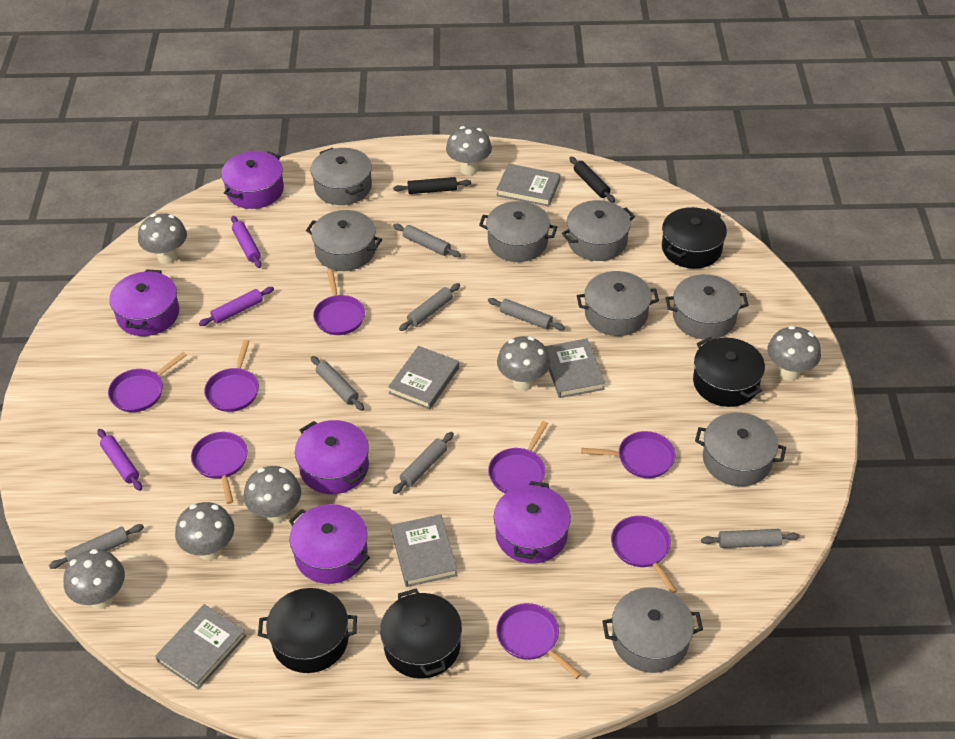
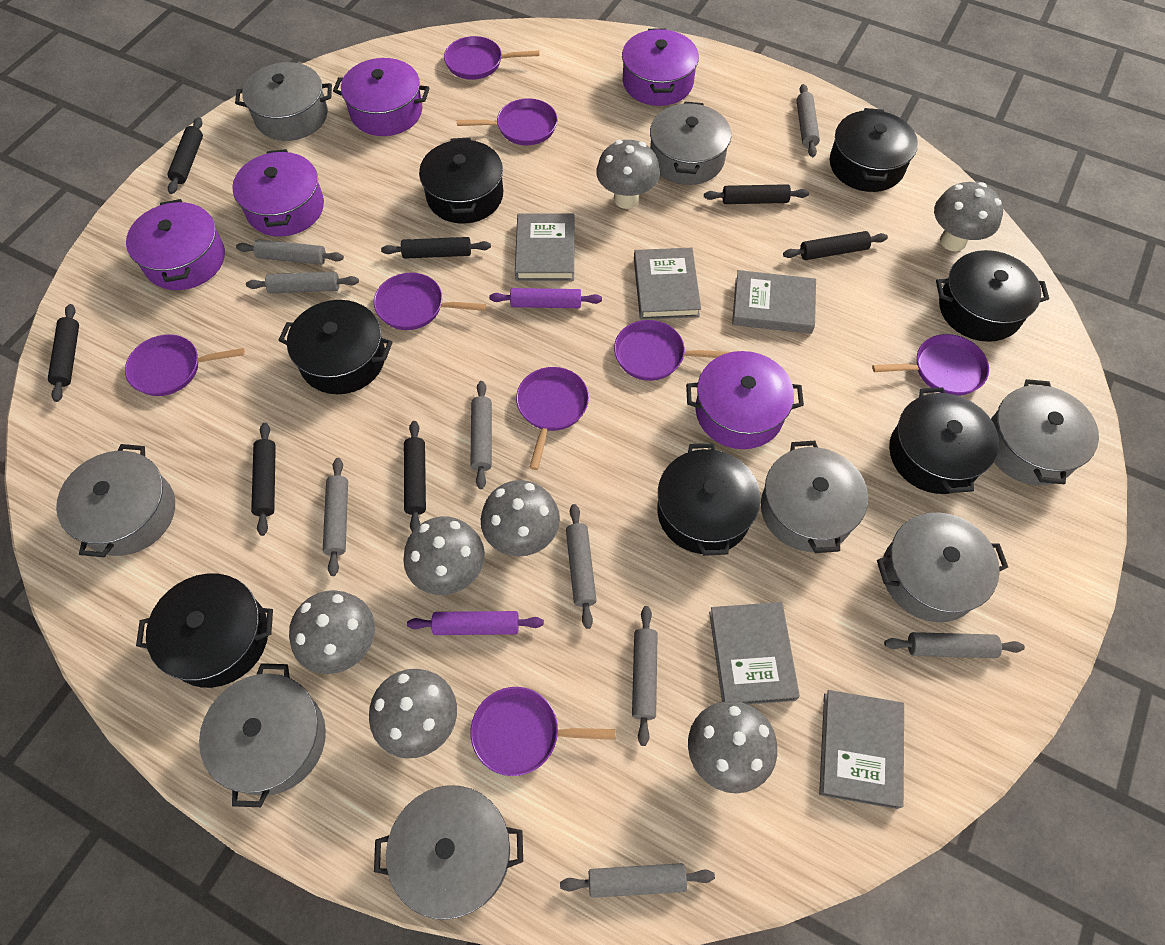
black pot: [258,588,357,673] [380,589,462,679] [662,207,727,269] [693,337,765,407] = 4 -> [136,573,273,688] [278,300,392,394] [419,137,503,224] [657,443,761,556] [830,108,918,192] [889,387,999,494] [936,250,1049,342] = 7
black rolling pin: [393,177,471,194] [569,157,615,203] = 2 -> [48,304,79,402] [167,117,203,194] [251,423,276,536] [381,237,491,259] [404,421,426,532] [704,184,809,204] [783,231,888,260] = 7
grey rolling pin: [49,524,144,569] [311,356,364,411] [393,224,461,257] [393,432,454,494] [399,283,460,331] [488,298,565,330] [701,529,800,548] = 7 -> [236,239,344,265] [246,272,359,293] [323,458,348,576] [470,381,492,489] [560,863,715,898] [566,504,597,629] [632,606,658,746] [797,84,820,157] [884,632,1025,658] = 9
purple rolling pin: [97,429,142,491] [199,287,274,326] [231,216,262,268] = 3 -> [407,611,544,635] [489,288,602,308] = 2

